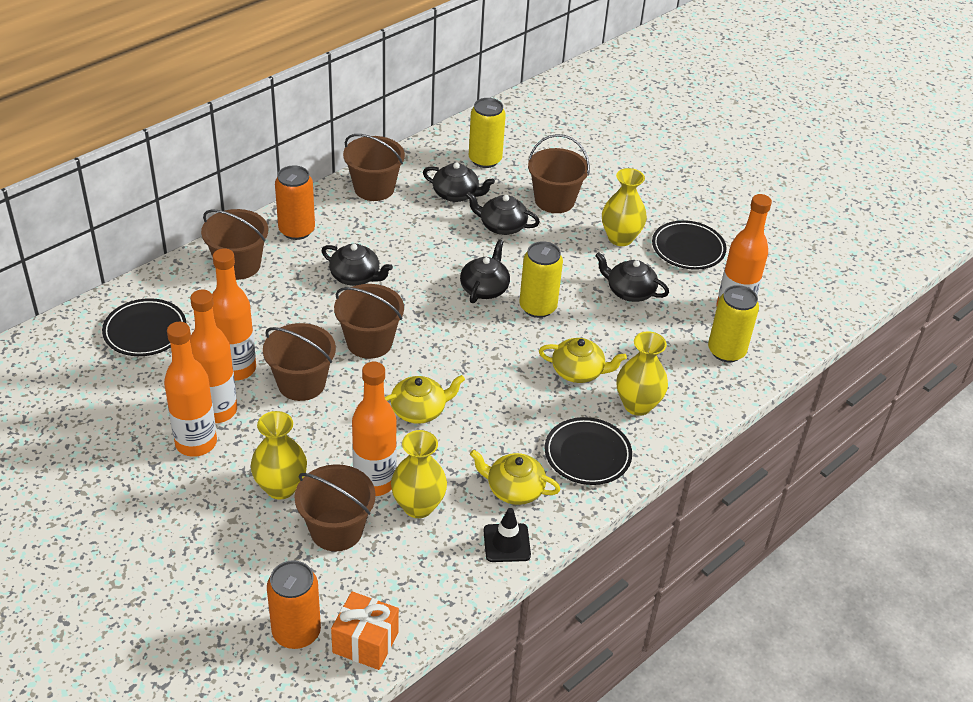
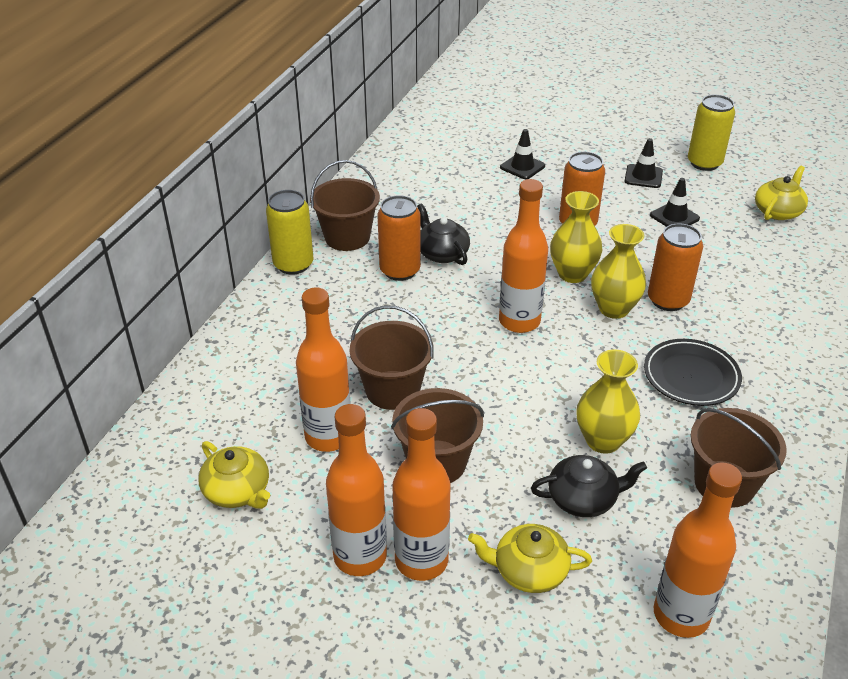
black plate: [102,298,187,356] [545,417,632,485] [652,220,726,270] = 3 -> [644,339,742,406] = 1
black teapot: [321,243,393,286] [423,162,495,202] [460,239,510,303] [465,192,540,235] [595,252,669,302] = 5 -> [417,204,470,265] [531,455,647,517] = 2
black traffic cone: [484,508,531,562] = 1 -> [500,129,545,179] [625,138,663,188] [650,178,700,227] = 3
brown bucket: [201,209,268,280] [263,323,336,401] [295,464,376,551] [334,284,404,359] [343,134,405,201] [528,134,590,213] = 6 -> [310,160,380,251] [350,305,434,410] [391,388,484,483] [690,408,787,508] = 4
orange can: [267,560,321,649] [275,165,315,240] = 2 -> [377,195,421,281] [559,152,605,226] [648,223,703,311] = 3
orange gift: [331,591,399,670] = 1 -> none = 0
yellow can: [469,98,506,168] [519,241,563,318] [708,285,759,362] = 3 -> [266,190,313,275] [688,95,735,171] = 2
yellow vase: [251,411,307,499] [391,430,447,518] [602,168,647,246] [617,331,668,416] = 4 -> [550,191,602,283] [576,350,640,454] [591,224,646,319] = 3

